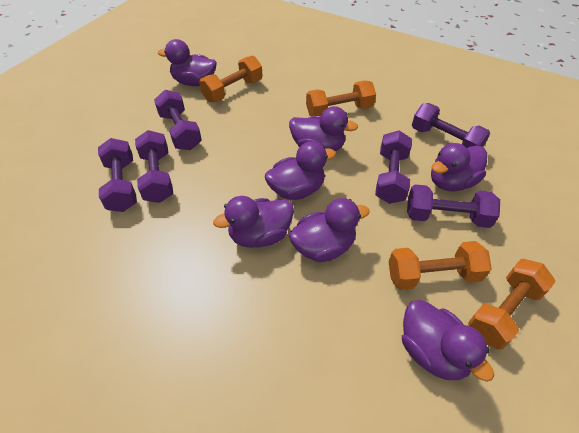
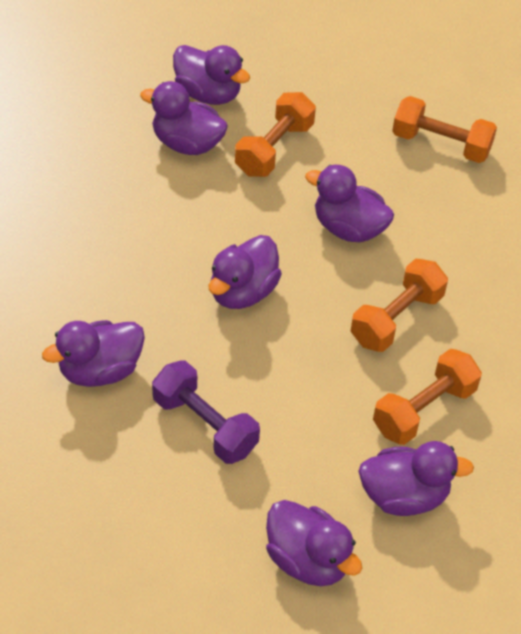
purple dumbbell: [98,138,137,212] [135,130,173,203] [154,90,202,150] [375,131,412,204] [407,184,500,228] [412,103,490,147] = 6 -> [152,361,260,464] = 1

